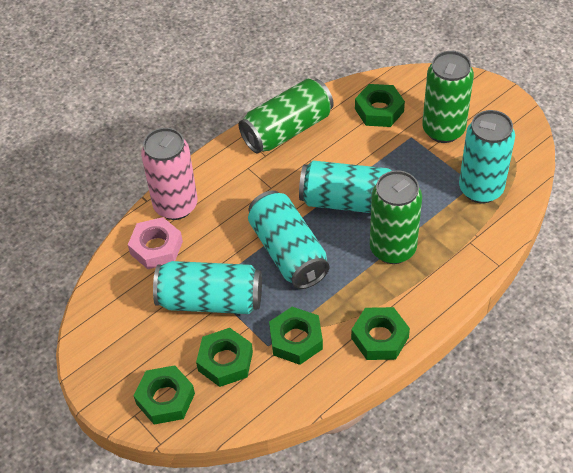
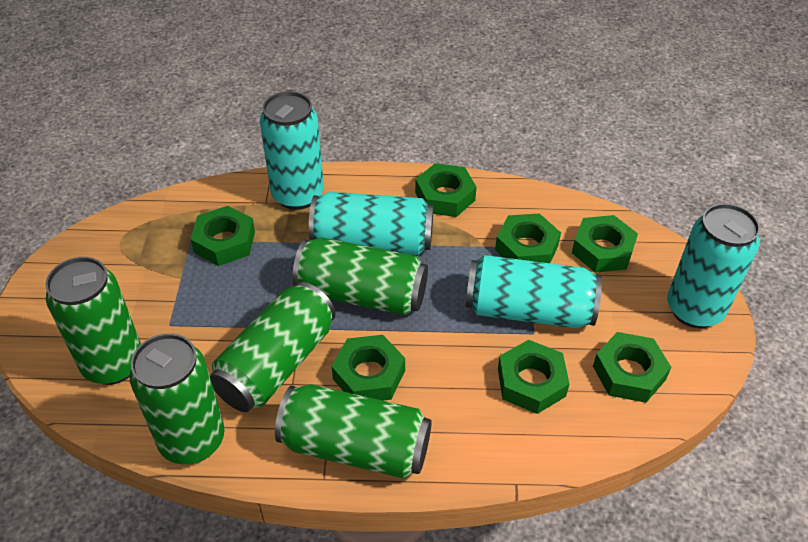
green can: [239,79,334,154] [370,170,422,264] [422,51,474,143] = 3 -> [45,257,141,385] [129,333,225,464] [210,282,336,412] [275,384,432,479] [293,237,428,315] = 5
green nut: [134,365,195,424] [196,328,253,387] [269,307,323,365] [351,307,410,360] [355,84,405,127] = 5 -> [190,206,255,266] [332,335,405,401] [415,163,477,217] [495,213,561,263] [498,340,569,414] [572,215,638,273] [593,332,671,403] = 7
pink can: [141,128,197,220] = 1 -> none = 0
pink nut: [128,217,183,269] = 1 -> none = 0

